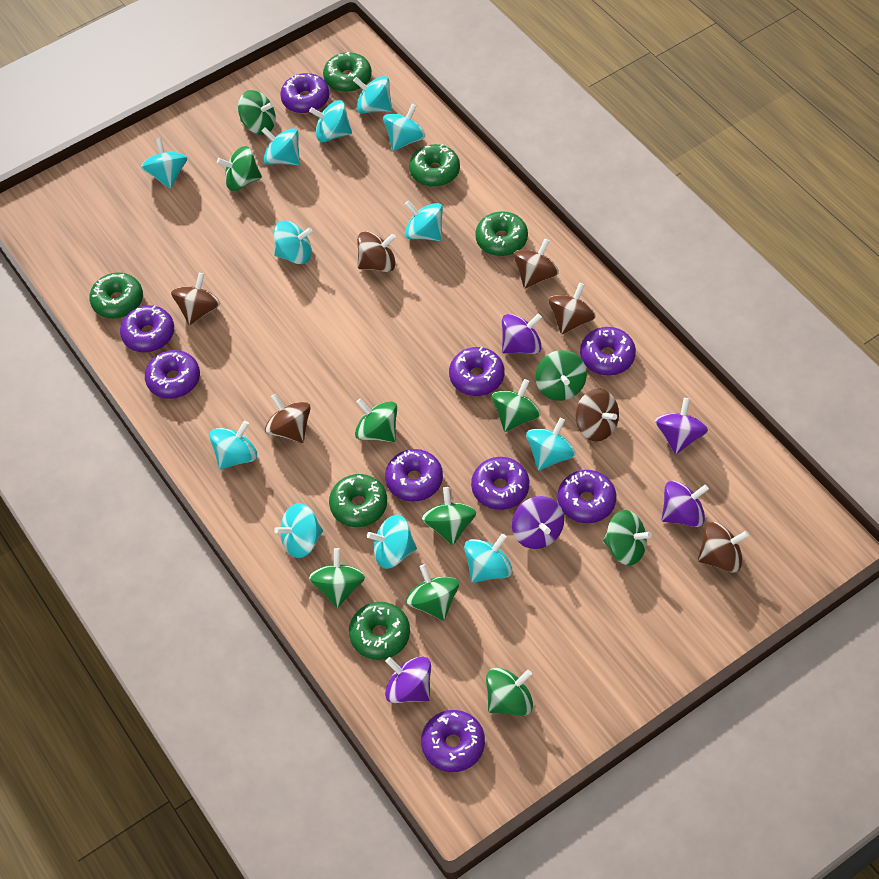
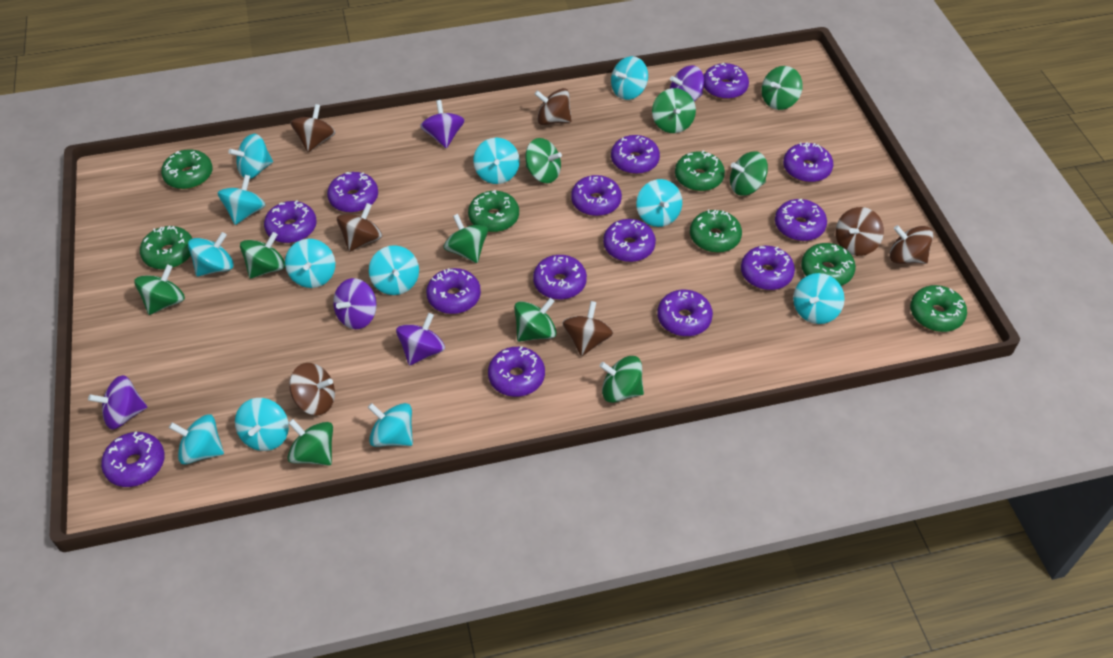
green donut: [89,272,143,318] [323,52,372,92] [329,474,387,527] [349,602,410,660] [409,144,460,187] [475,211,528,256] = 6 -> [140,226,192,270] [161,149,213,189] [468,190,519,232] [675,150,725,191] [690,210,742,253] [801,243,856,286] [910,285,967,332] = 7
purple donut: [120,305,174,352] [145,350,200,399] [280,73,330,113] [385,449,443,502] [421,710,485,772] [449,347,504,396] [471,457,529,510] [558,470,616,523] [580,327,636,375] = 9 -> [101,431,165,487] [264,200,317,243] [327,172,378,213] [426,268,481,314] [488,346,545,397] [533,255,587,300] [571,175,622,216] [603,219,656,262] [611,135,660,174] [657,290,713,336] [704,63,749,99] [741,246,795,290] [775,199,827,241] [783,142,833,182] = 14

